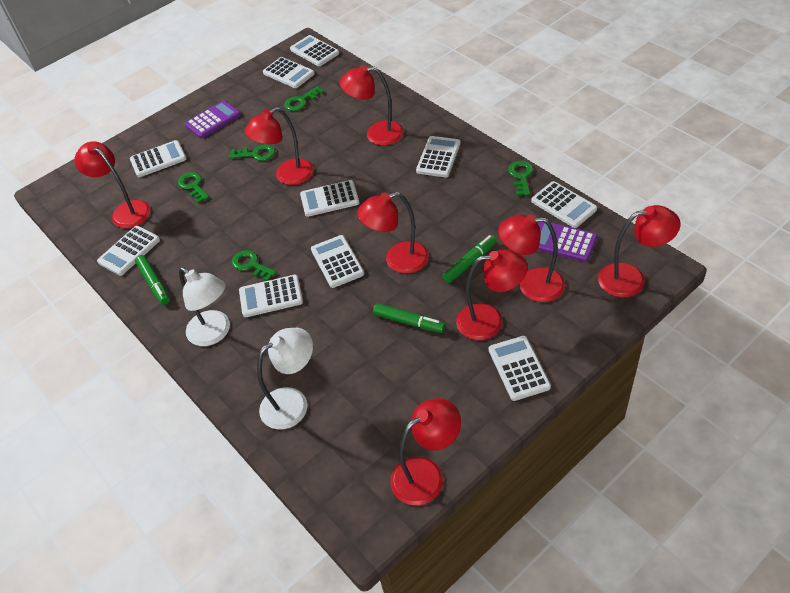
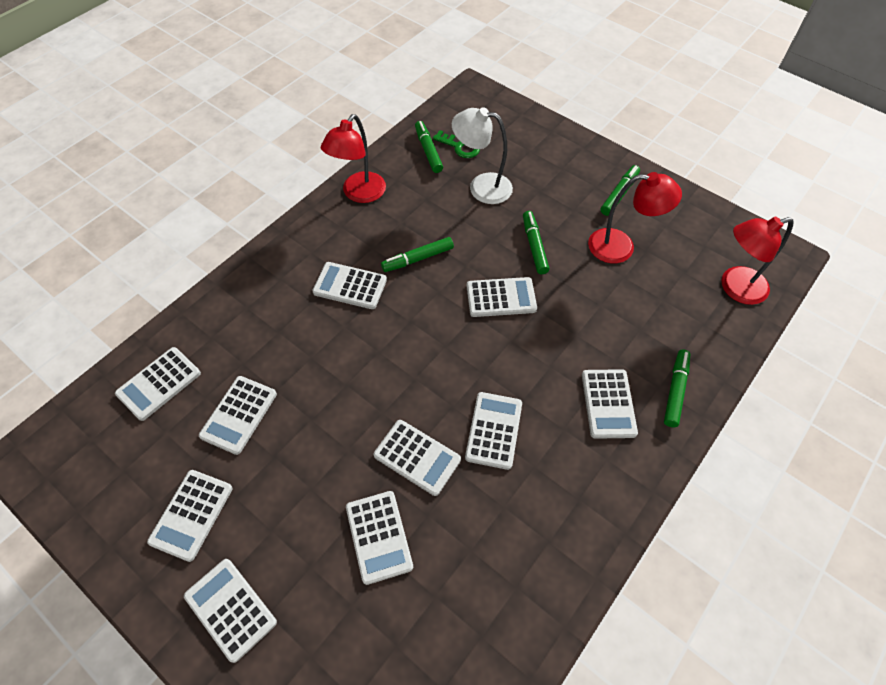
green key: [178,172,209,203] [229,144,275,161] [232,250,276,281] [284,86,324,111] [508,161,533,196] = 5 -> [433,130,480,158] = 1
green marker: [135,255,170,305] [373,303,445,333] [442,235,497,283] = 3 -> [381,237,454,272] [415,121,443,173] [523,211,549,274] [600,165,640,216] [664,349,690,427] = 5
purple calculator: [185,100,241,138] [538,222,597,262] = 2 -> none = 0
red lamp: [74,141,151,228] [244,107,314,185] [340,65,404,145] [357,192,429,273] [390,398,461,505] [456,249,528,340] [498,214,565,302] [598,205,680,298] = 8 -> [321,114,386,203] [588,172,682,263] [721,217,793,305] = 3
white lamp: [179,267,230,346] [257,328,313,429] = 2 -> [452,107,513,204] = 1

